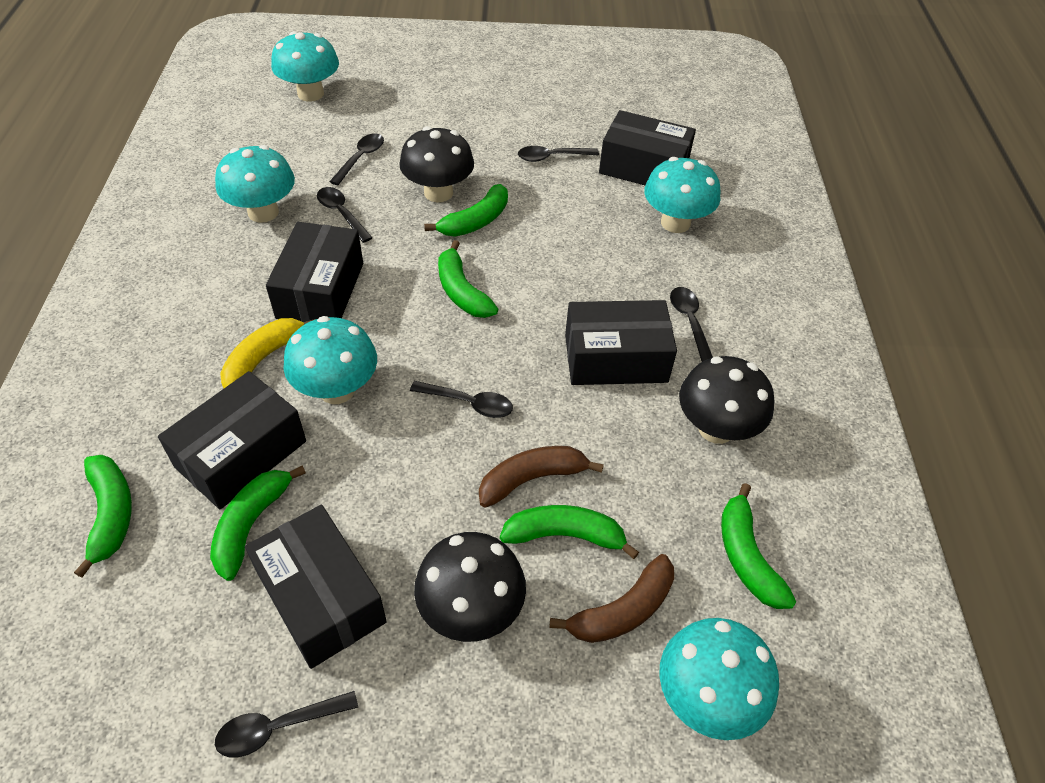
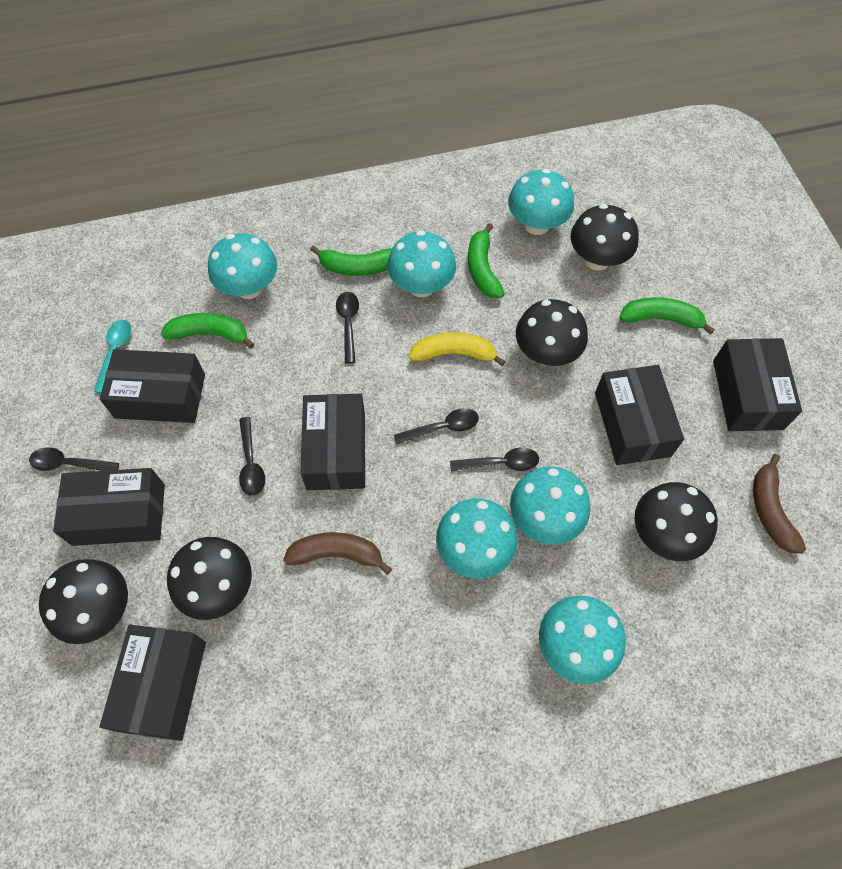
black box: [158,371,306,510] [245,505,387,669] [266,222,363,322] [565,300,677,385] [599,110,696,185] = 5 -> [53,468,165,546] [99,625,206,741] [100,349,205,423] [301,394,365,490] [595,365,684,465] [713,338,802,431] = 6
black mushroom: [399,126,474,202] [414,532,526,642] [679,356,775,444] = 3 -> [39,559,128,644] [167,537,252,620] [516,299,588,366] [570,204,639,271] [634,482,718,561] = 5
black spoon: [215,691,358,757] [317,187,372,243] [329,133,384,185] [410,381,513,418] [518,146,599,162] [670,287,713,362] = 6 -> [29,447,119,471] [239,417,265,496] [336,292,359,364] [394,408,479,444] [450,448,539,471] = 5
green banana: [74,455,132,578] [210,466,306,581] [424,184,508,237] [438,240,498,318] [500,505,639,559] [721,483,796,609] = 6 -> [161,313,254,349] [310,246,392,276] [468,223,505,298] [619,297,715,335] = 4
turquoise mushroom: [215,145,295,223] [271,31,339,102] [283,316,377,404] [644,157,720,233] [659,618,779,740] = 5 -> [208,233,277,299] [387,230,456,297] [436,498,518,579] [508,169,574,235] [510,466,590,545] [539,596,626,684] = 6
turquoise spoon: none = 0 -> [94,320,131,393] = 1

